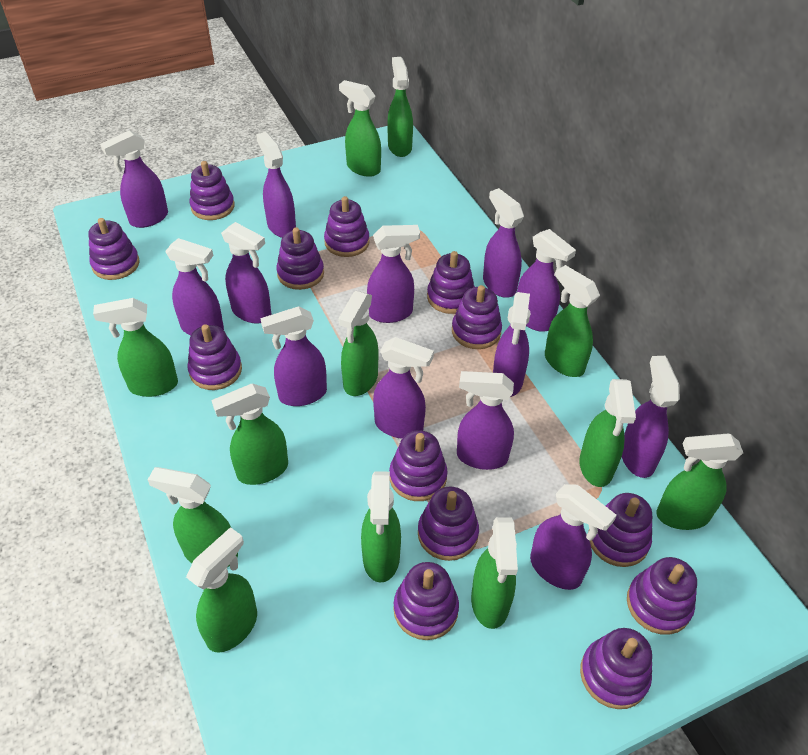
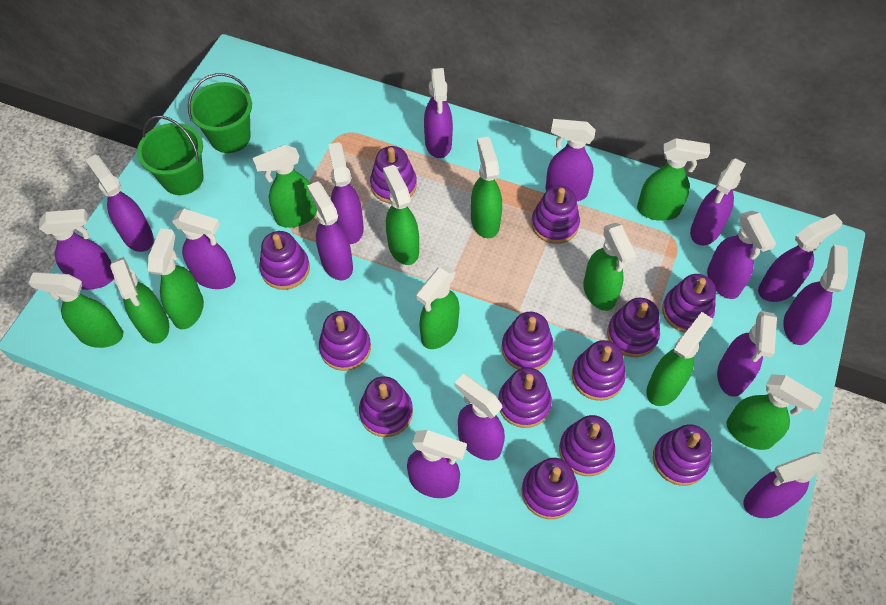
green bucket: none = 0 -> [137,116,204,195] [188,73,252,153] = 2
green spray bottle: [93,298,178,397] [148,467,238,567] [186,527,257,653] [212,384,288,485] [338,291,378,396] [339,80,381,177] [361,471,401,583] [387,57,413,157] [471,517,518,629] [545,265,600,377] [579,379,636,487] [656,434,743,530] = 12 -> [29,272,123,348] [110,257,169,344] [148,228,204,329] [253,145,317,228] [383,165,419,265] [416,266,459,349] [471,137,502,238] [583,223,637,311] [637,138,710,221] [647,312,713,406] [726,374,822,450] = 11
purple spray bottle: [100,130,168,228] [165,238,224,335] [221,222,272,323] [256,132,296,238] [260,306,327,406] [367,225,420,323] [373,337,434,439] [457,371,514,470] [483,188,524,298] [493,292,530,397] [517,229,576,332] [530,484,617,590] [622,356,680,478] = 13 -> [39,209,114,290] [85,154,154,252] [172,209,236,289] [307,181,353,280] [328,142,364,244] [407,430,467,498] [424,68,453,158] [454,374,505,461] [546,119,596,201] [690,158,746,245] [707,211,776,299] [717,311,777,397] [743,452,829,518] [758,214,842,302] [783,244,848,345] = 15

